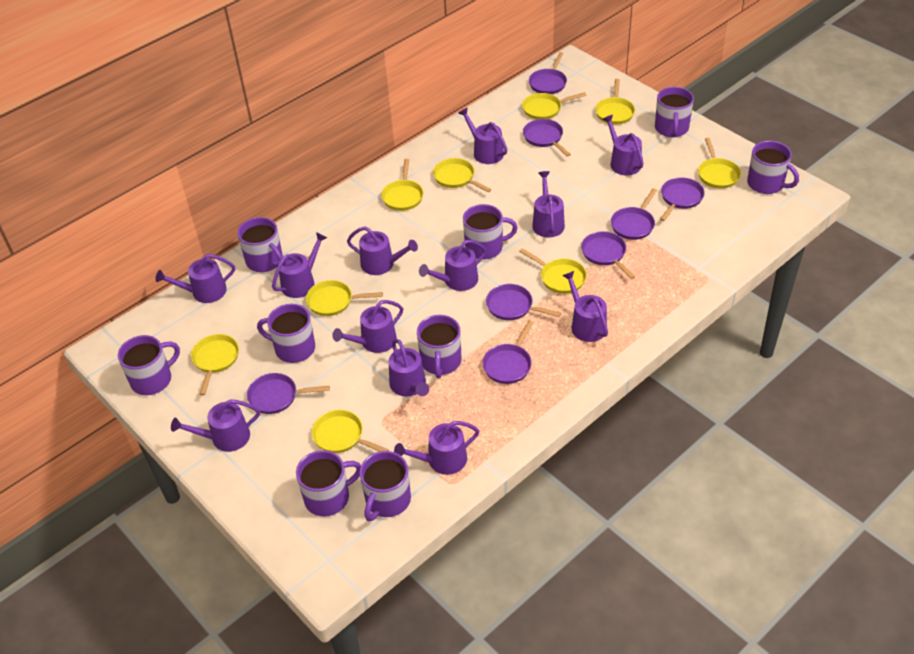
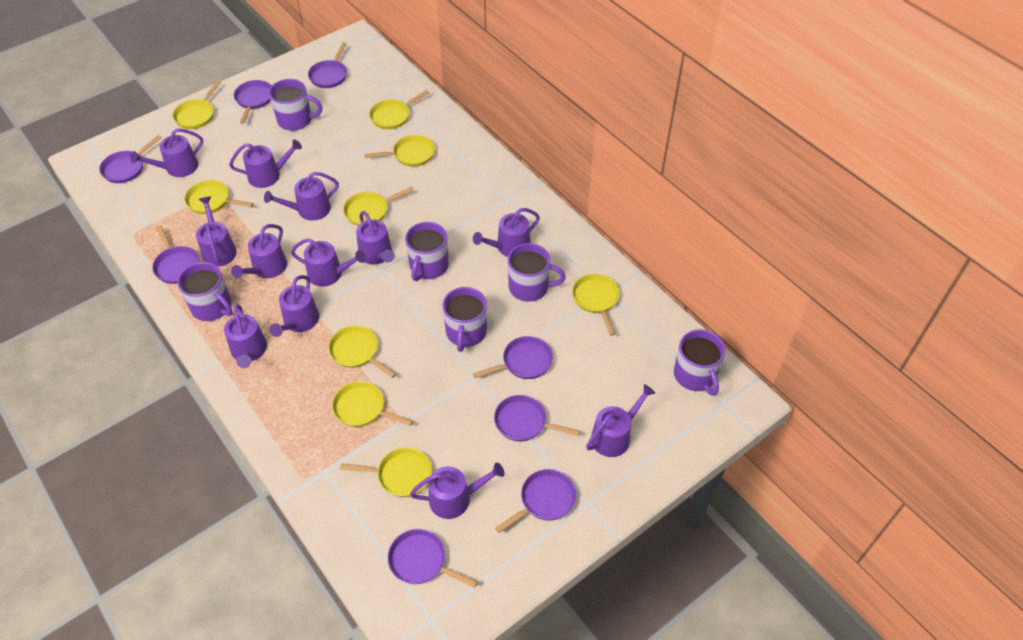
purple mug: [118,335,180,395] [237,217,283,272] [257,304,315,363] [296,450,361,516] [360,451,411,521] [417,315,461,378] [463,204,518,260] [655,87,694,137] [747,141,799,194] = 9 -> [177,262,232,321] [269,79,323,131] [405,222,449,281] [442,287,487,352] [508,243,566,302] [674,330,726,396] = 6

